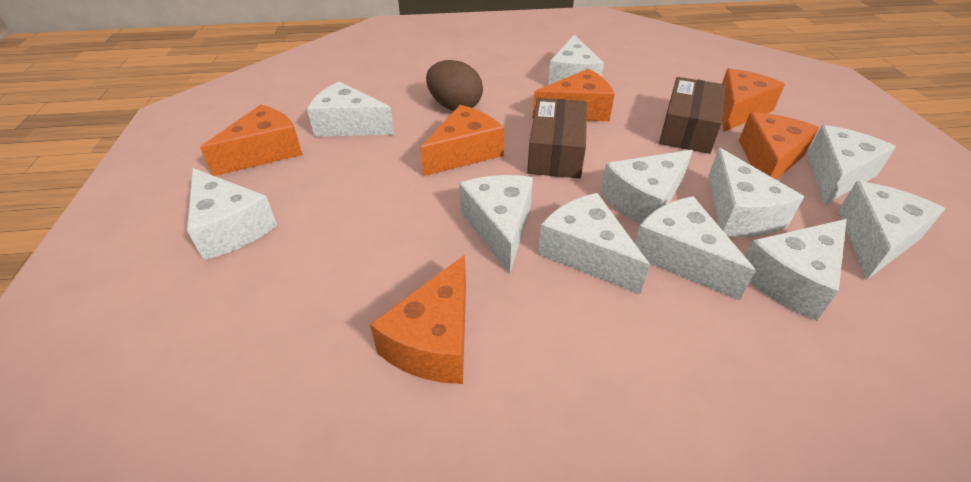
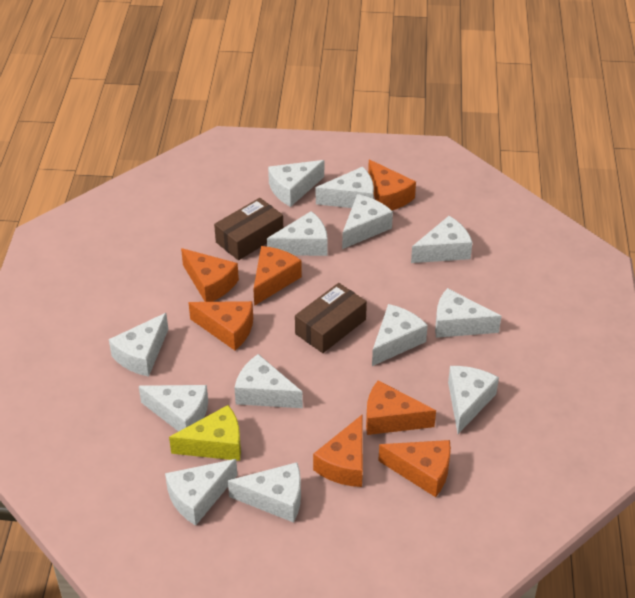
brown egg: [426,60,483,111] = 1 -> none = 0
orange cheese: [200,104,303,176] [370,255,466,384] [420,105,504,176] [532,69,615,121] [722,68,785,132] [739,112,819,180] = 6 -> [181,248,239,302] [188,301,253,350] [253,246,302,306] [313,415,363,487] [366,380,436,435] [368,159,416,210] [378,440,451,497] = 7
white cheese: [187,168,277,260] [307,81,395,136] [459,175,533,274] [538,193,650,294] [548,35,604,85] [601,150,693,224] [635,196,756,300] [708,148,804,237] [745,219,847,321] [807,125,896,205] [838,181,945,280] = 11 -> [109,313,168,377] [139,385,208,432] [165,459,237,526] [228,462,301,523] [234,354,303,408] [267,211,328,256] [268,160,324,207] [316,167,374,208] [342,194,393,249] [372,304,428,366] [411,216,473,263] [435,288,501,338] [448,366,499,434] = 13
yellow cheese: none = 0 -> [169,405,241,461] = 1

